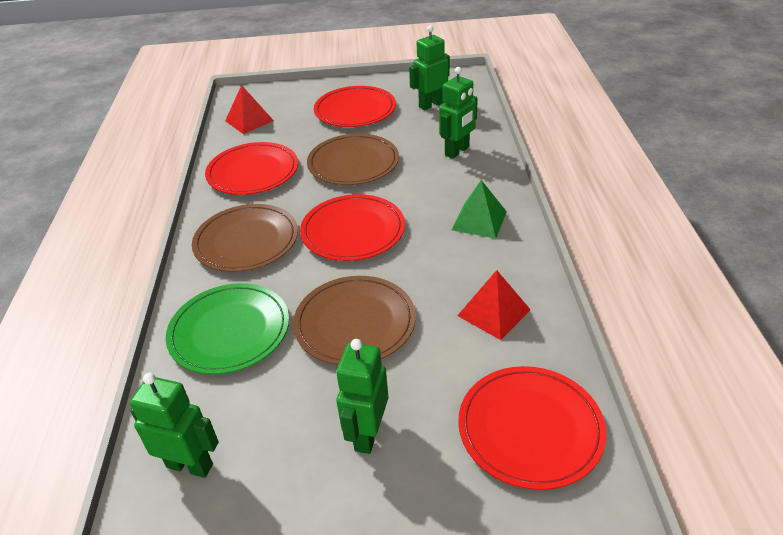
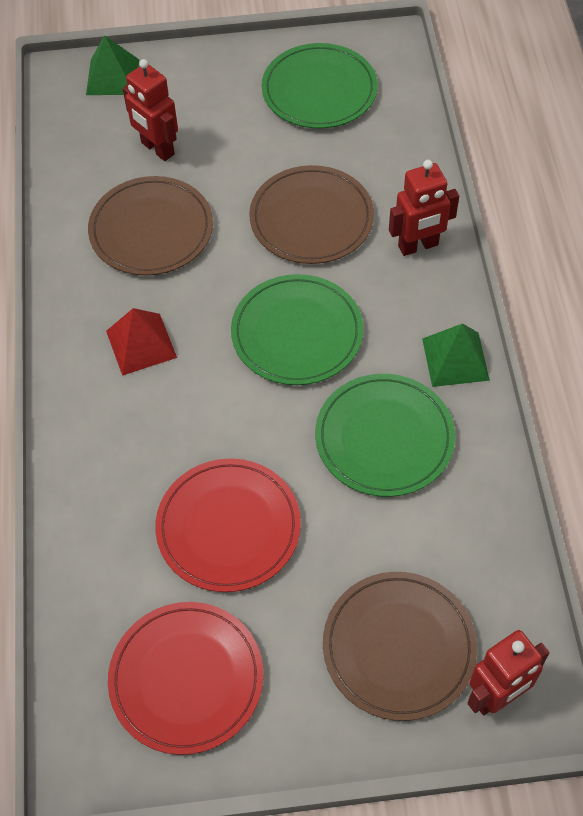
green plate: [166,283,289,374] = 1 -> [231,274,363,385] [262,43,378,128] [315,374,455,497] = 3
green pyramid: [452,180,507,239] = 1 -> [86,35,139,95] [422,323,490,387] = 2
green robot: [130,373,219,478] [336,339,388,454] [409,26,450,110] [439,67,478,159] = 4 -> none = 0
red plate: [205,142,298,195] [300,194,405,261] [314,86,396,127] [458,366,606,490] = 4 -> [108,602,263,755] [155,458,301,592] = 2
red pyramid: [225,85,274,134] [457,270,531,340] = 2 -> [106,308,177,376] = 1
red robot: none = 0 -> [123,59,178,161] [389,160,459,256] [467,630,549,715] = 3

